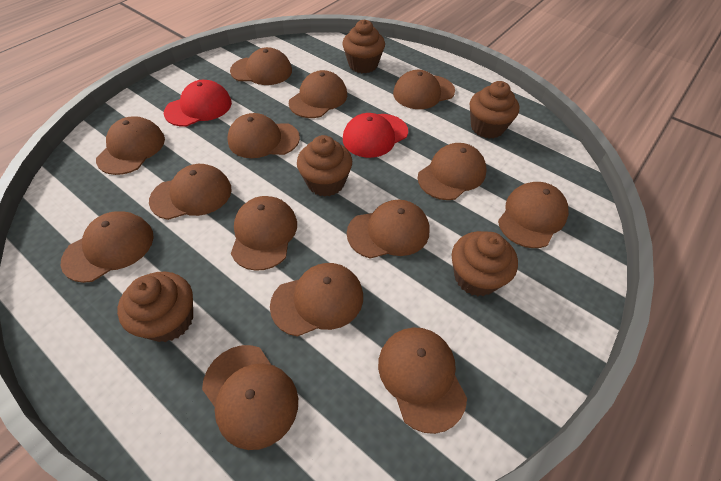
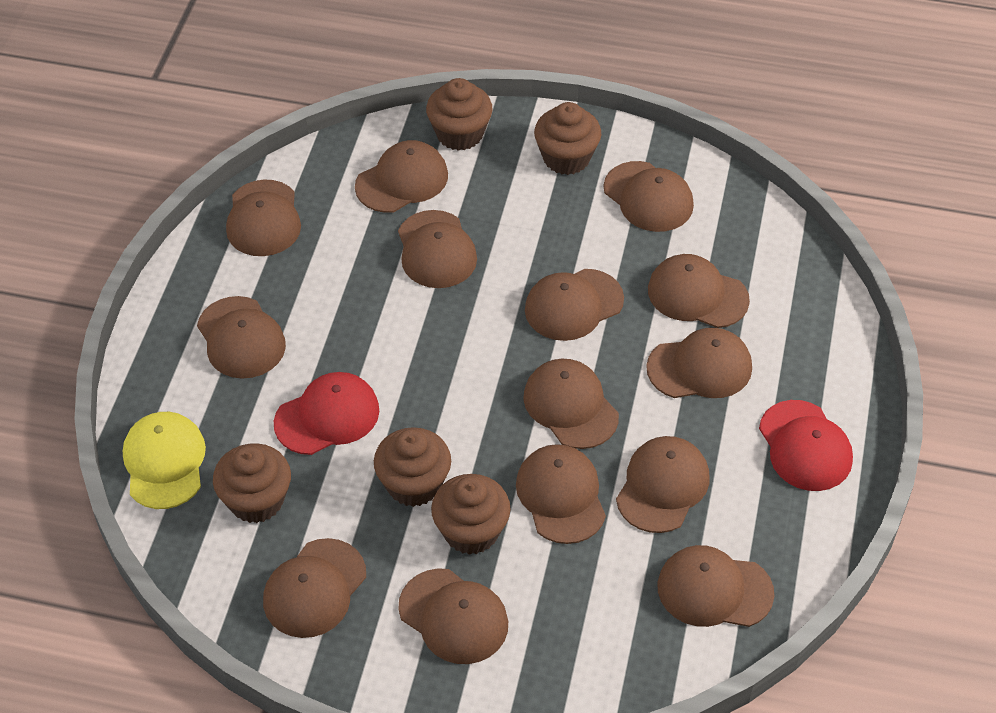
yellow cap: none = 0 -> [123,412,206,509] = 1

